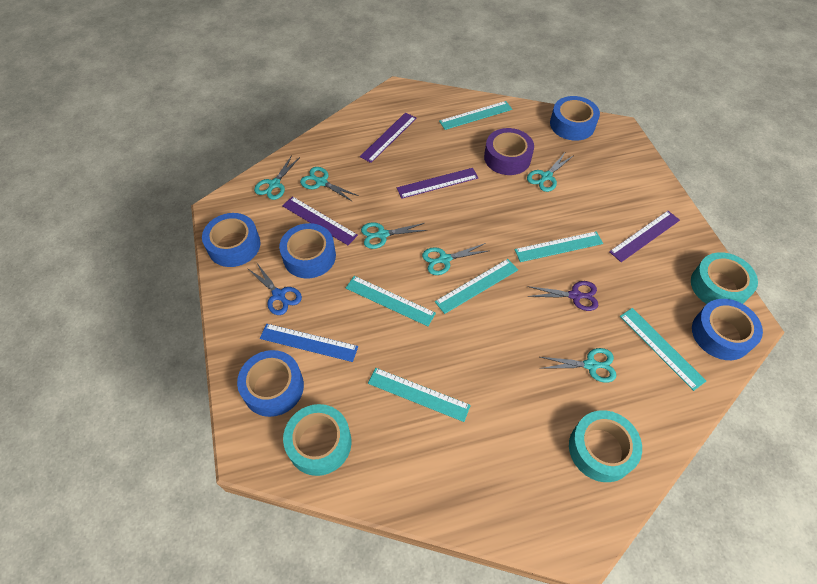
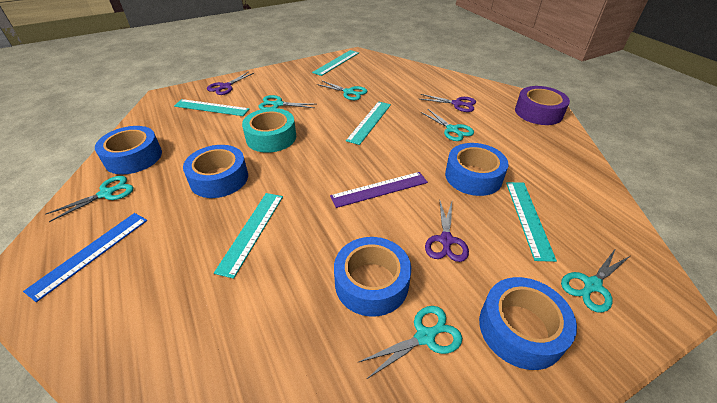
blue scissors: [247,262,302,315] = 1 -> none = 0
purple ruler: [282,196,358,245] [360,112,416,163] [397,168,478,199] [609,211,680,262] = 4 -> [330,172,428,208] = 1
purple scissors: [527,281,598,311] = 1 -> [207,71,254,95] [420,94,476,112] [425,201,469,262] = 3
turquoise ruler: [346,276,436,326] [368,368,471,422] [435,259,518,314] [439,101,512,130] [515,231,603,262] [620,308,706,391] = 6 -> [174,99,249,116] [214,193,283,279] [312,50,359,76] [346,102,391,145] [506,182,557,262] = 5
turquoise tape: [283,404,351,476] [569,410,642,482] [691,252,758,304] = 3 -> [242,108,296,153] = 1

